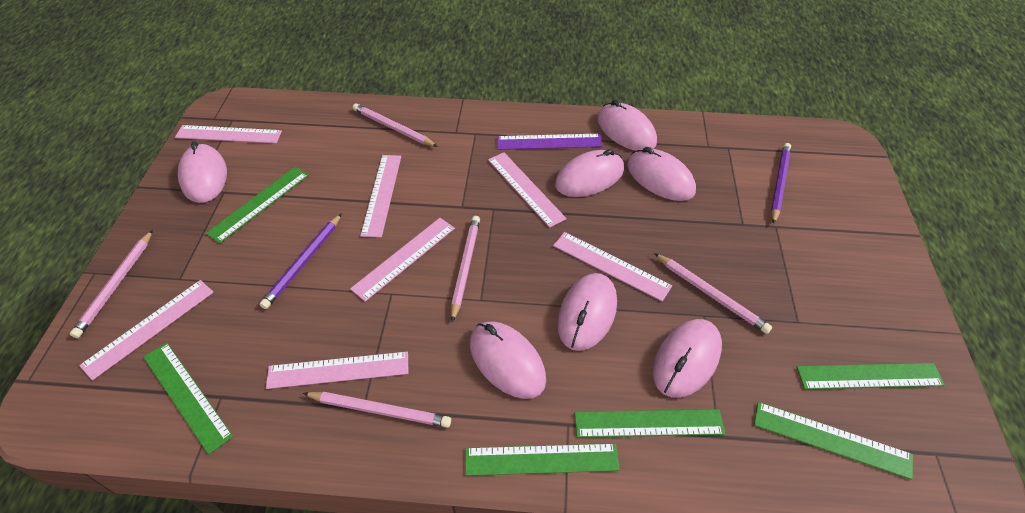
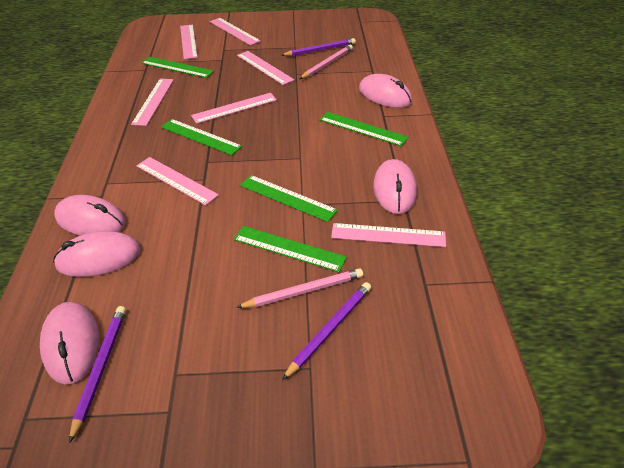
green ruler: [143,342,233,454] [206,167,309,243] [465,443,620,476] [575,409,725,438] [754,402,913,480] [797,363,945,390] = 6 -> [141,57,214,78] [161,119,242,155] [234,226,347,272] [240,175,338,222] [320,112,408,146] = 5
pink mouse: [178,142,227,203] [470,321,546,399] [555,149,624,197] [557,273,617,351] [597,100,657,151] [627,147,696,201] [653,319,722,398] = 7 -> [40,302,100,385] [53,231,141,277] [54,195,126,236] [359,74,412,108] [373,159,417,214] = 5
pink pencil: [70,230,153,338] [303,392,451,428] [353,103,438,147] [451,216,480,322] [654,253,772,334] = 5 -> [236,268,363,308] [300,45,353,79] = 2
purple pencil: [259,213,342,309] [771,143,791,224] = 2 -> [69,306,126,443] [282,38,356,56] [282,282,371,380] = 3
purple ruler: [497,134,602,150] = 1 -> none = 0

